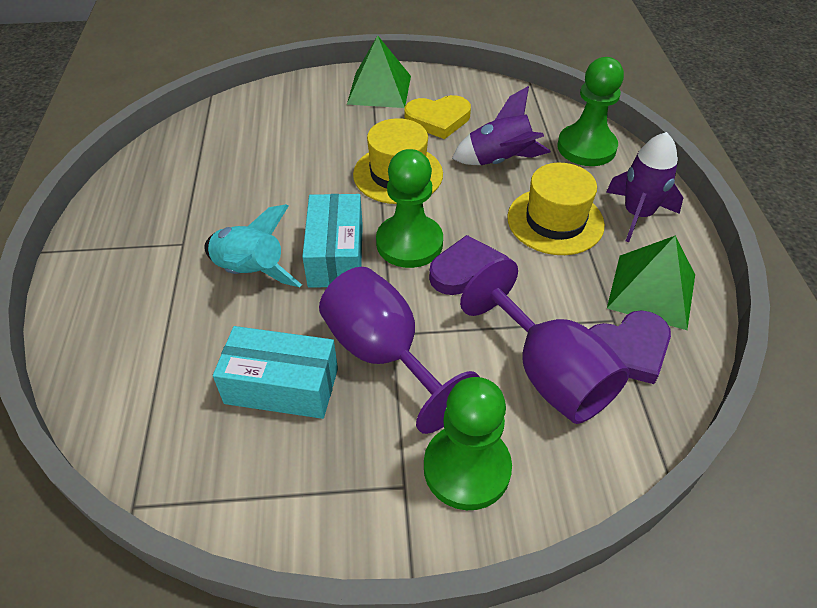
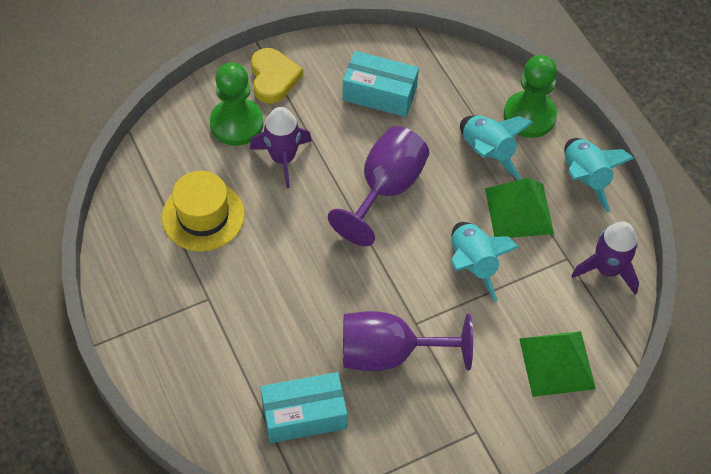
green pawn: [376,149,443,268] [424,377,512,510] [558,57,624,166] = 3 -> [210,62,264,146] [504,55,557,138] = 2
purple heart: [429,235,510,295] [589,310,671,384] = 2 -> none = 0
turquoise rocket: [204,204,302,287] = 1 -> [451,222,519,302] [460,115,533,180] [564,138,634,213] = 3
yellow hat: [353,118,443,204] [507,163,605,255] = 2 -> [162,171,245,251] = 1

